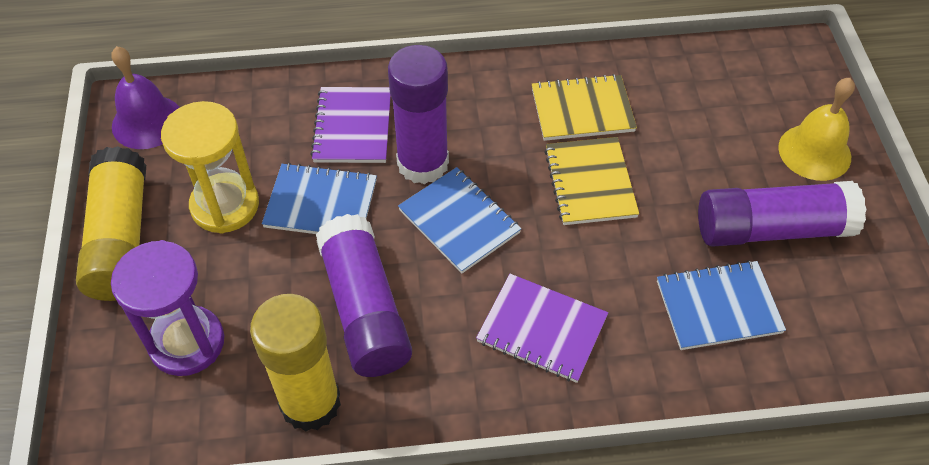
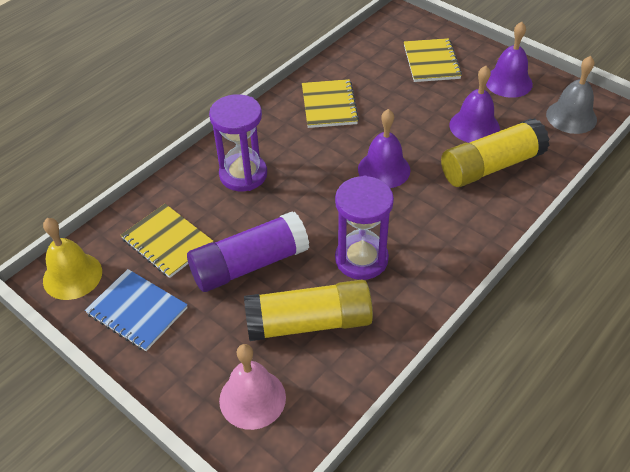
blue notebook: [262,163,377,234] [398,167,521,274] [657,260,786,350] = 3 -> [85,269,188,351] = 1
grey bell: none = 0 -> [546,56,597,134] = 1
pink bell: none = 0 -> [219,344,286,430] = 1
purple bell: [111,46,180,149] = 1 -> [358,109,411,188] [449,66,500,143] [486,22,533,98] = 3
purple glue stick: [316,214,412,377] [388,45,449,184] [698,181,866,247] = 3 -> [187,211,309,292] = 1
purple hourglass: [111,240,224,376] = 1 -> [209,94,267,191] [335,176,394,280] = 2
purple notebook: [310,87,391,163] [476,274,608,383] = 2 -> none = 0
yellow hourglass: [161,101,259,234] = 1 -> none = 0
yellow notebook: [532,74,637,141] [544,137,639,225] = 2 -> [121,204,214,278] [302,79,359,128] [404,38,462,82] = 3

